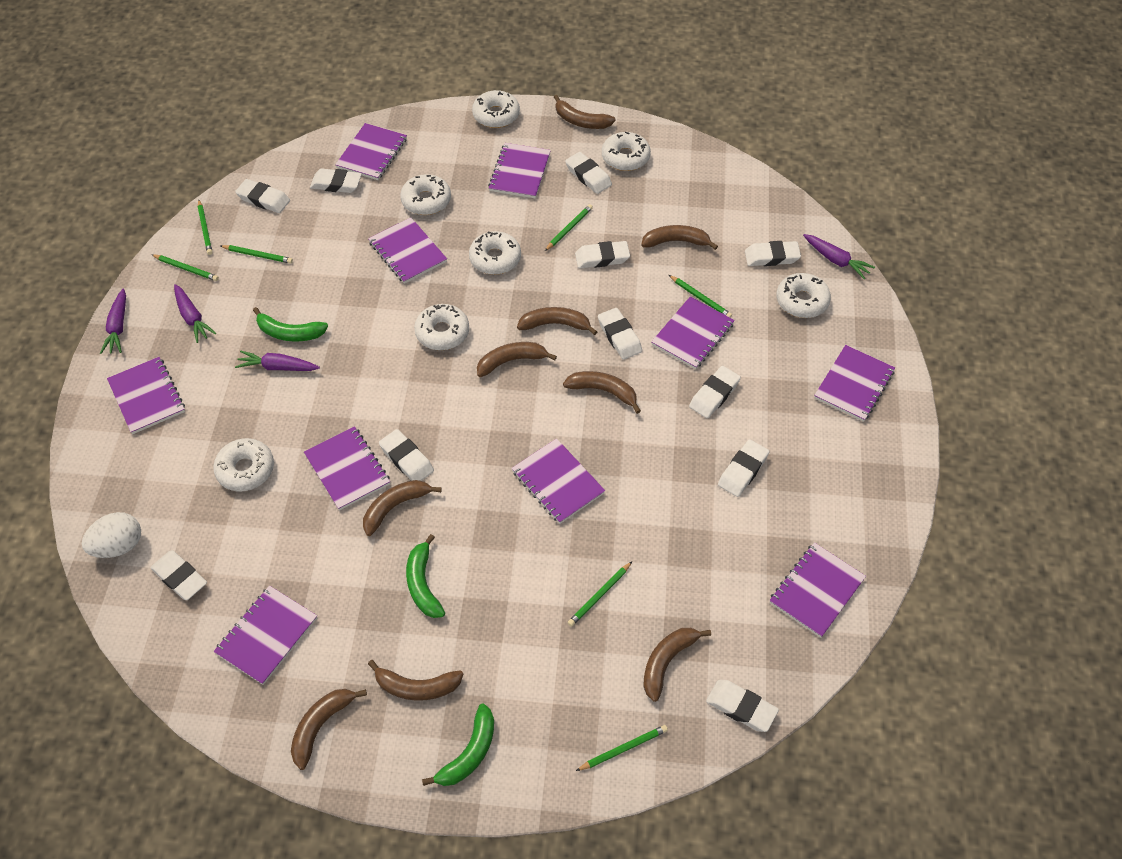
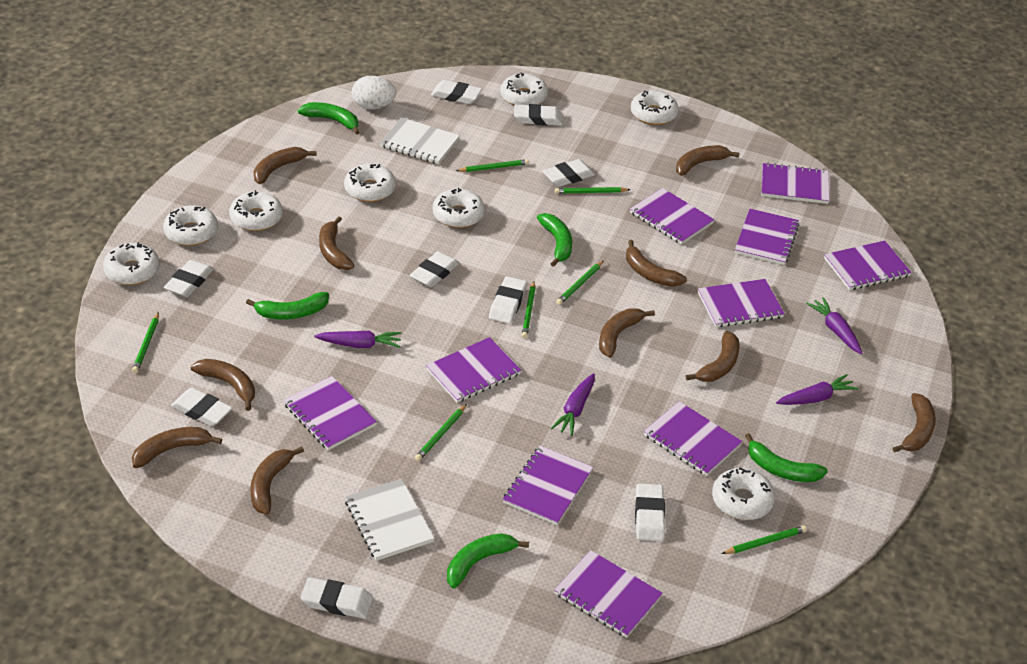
brown banana: [291,689,367,770] [363,480,442,536] [368,660,463,701] [477,342,557,377] [517,307,597,335] [554,95,616,129] [563,371,641,414] [641,225,718,250] [643,628,711,702] = 9 -> [132,427,222,468] [190,359,255,411] [250,447,304,515] [253,147,316,184] [319,216,355,270] [599,308,655,358] [626,240,687,287] [676,145,740,176] [686,331,740,382] [893,393,936,453] = 10
green banana: [253,307,328,342] [406,534,445,618] [422,704,494,786] = 3 -> [246,292,329,319] [298,102,360,135] [447,533,529,588] [537,213,572,267] [745,433,828,482] = 5
white donut: [213,438,274,491] [400,174,451,215] [414,304,469,350] [469,231,521,275] [472,90,520,128] [602,132,651,171] [776,273,831,318] = 7 -> [103,242,160,285] [163,205,218,246] [229,190,283,231] [344,164,396,202] [433,188,485,228] [500,72,548,106] [631,90,679,125] [712,468,775,520] = 8
white eraser: [151,551,207,600] [235,179,290,213] [310,168,362,193] [379,429,434,481] [565,152,612,194] [575,241,630,268] [598,308,642,360] [689,366,741,418] [706,680,779,732] [718,439,769,497] [745,241,801,266] = 11 -> [164,260,214,297] [171,388,232,426] [300,578,373,619] [410,251,459,287] [431,80,482,104] [489,276,527,324] [514,104,563,126] [543,159,595,187] [635,483,665,541] = 9
white notebook: none = 0 -> [345,479,434,561] [380,118,460,164] = 2

